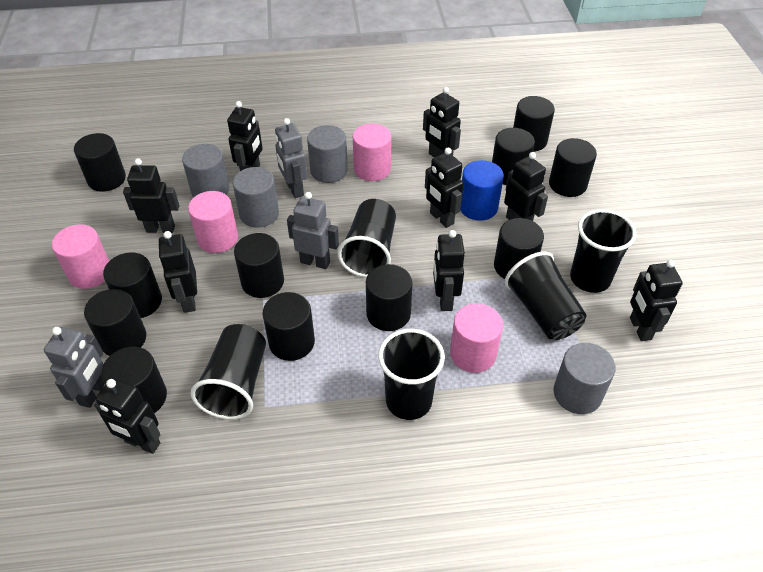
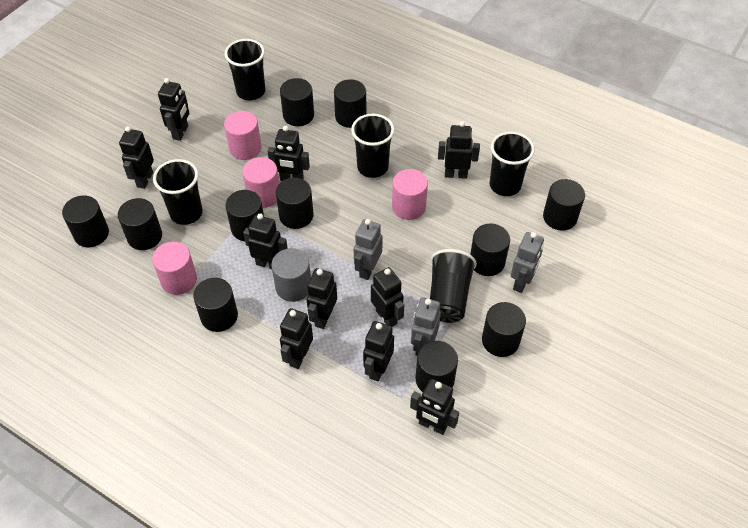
black robot: [94,378,161,454] [123,158,179,233] [158,231,197,313] [227,101,263,171] [423,87,461,158] [425,148,464,228] [433,230,465,311] [504,152,548,221] [630,260,683,341] = 9 -> [119,126,154,189] [158,78,189,141] [243,213,288,269] [268,126,310,181] [280,308,313,369] [306,268,337,329] [363,321,394,382] [371,267,404,327] [410,379,459,435] [438,121,480,179] = 10
blue cylinder: [460,160,504,221] = 1 -> none = 0
grey cylinder: [182,144,230,197] [233,167,279,228] [307,125,348,183] [553,343,616,414] = 4 -> [271,248,311,302] = 1

